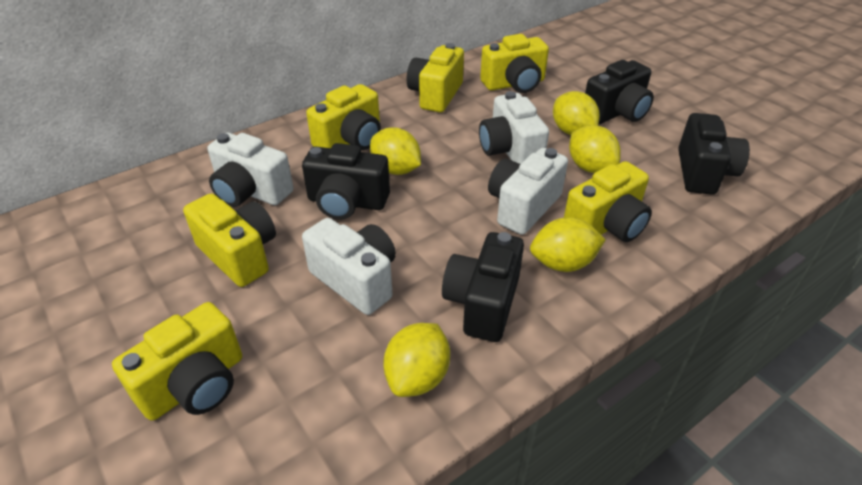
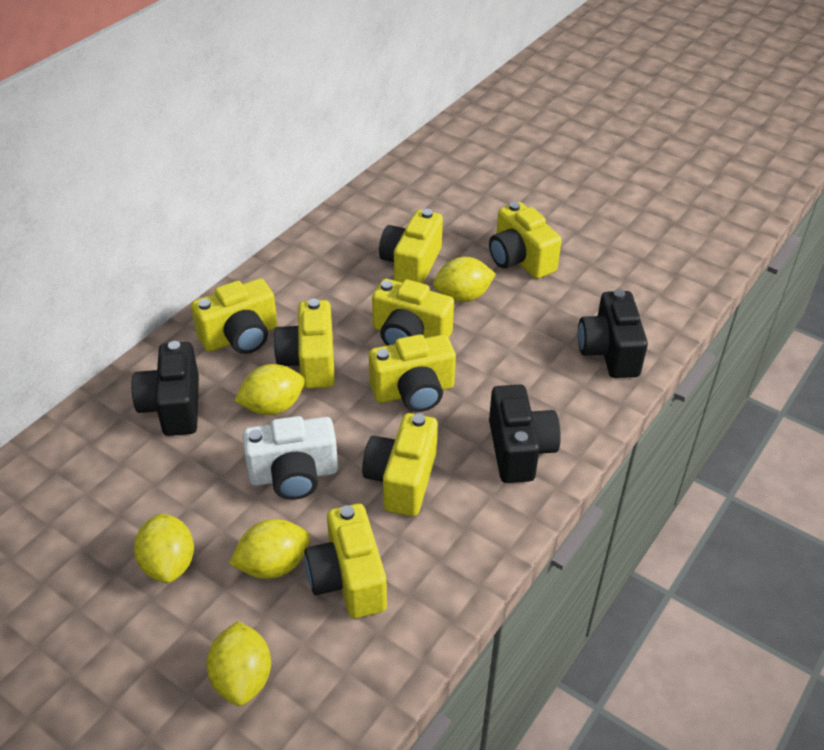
black camera: [302,143,390,219] [442,232,524,342] [585,60,654,124] [678,113,750,195] = 4 -> [131,341,199,436] [489,385,561,483] [578,289,648,378] = 3
white camera: [207,133,294,207] [302,218,396,315] [479,91,549,164] [488,148,568,235] = 4 -> [243,416,338,500] = 1
yellow camera: [112,302,242,420] [183,193,276,287] [306,84,381,150] [407,43,464,112] [480,34,549,93] [564,161,652,242] = 6 -> [191,278,277,354] [273,299,335,389] [304,504,387,618] [362,413,438,516] [369,334,456,412] [372,279,454,345] [379,209,443,284] [489,202,562,279] = 8

